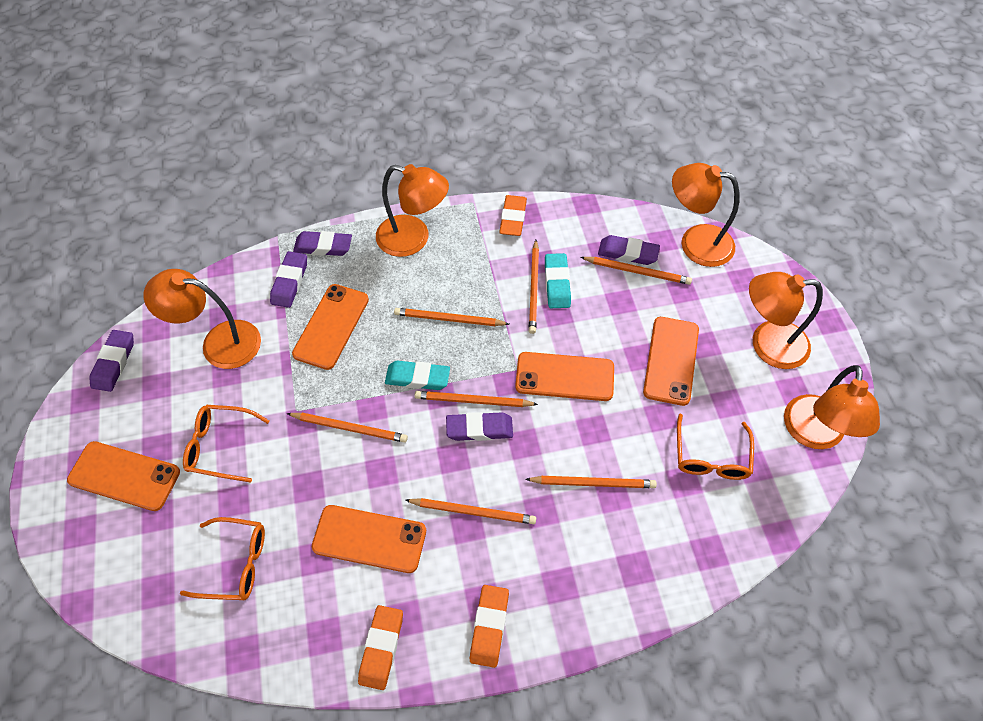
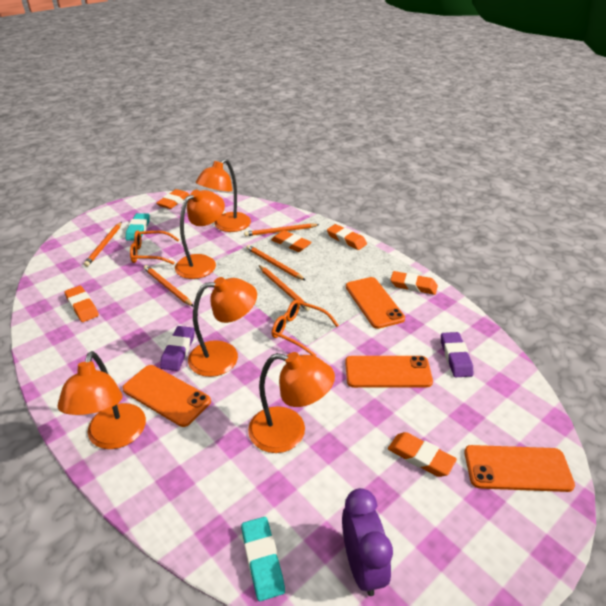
orange eraser: [358,605,403,690] [470,585,509,668] [499,195,527,236] = 3 -> [65,286,99,322] [157,189,190,209] [271,230,312,252] [327,224,367,250] [388,432,457,477] [390,271,438,295] = 6
orange glasses: [180,517,265,600] [183,405,270,483] [677,414,754,480] = 3 -> [130,230,179,265] [272,300,339,357] = 2
orange pencil: [286,413,408,443] [394,308,509,326] [405,498,536,524] [415,391,538,407] [525,476,657,488] [529,240,539,334] [580,257,692,285] = 7 -> [84,222,122,267] [144,265,194,307] [244,223,320,236] [246,245,306,281] [259,265,310,311] = 5
orange phone: [67,441,180,511] [292,284,369,370] [312,505,426,573] [515,352,614,401] [643,317,699,406] = 5 -> [122,365,211,427] [345,356,433,388] [346,277,405,329] [464,445,575,492] = 4
purple clock: none = 0 -> [342,488,393,596] = 1
purple eraser: [89,330,134,392] [270,251,307,308] [293,231,352,256] [446,412,513,441] [598,235,660,265] = 5 -> [160,326,195,371] [441,332,473,377] = 2

